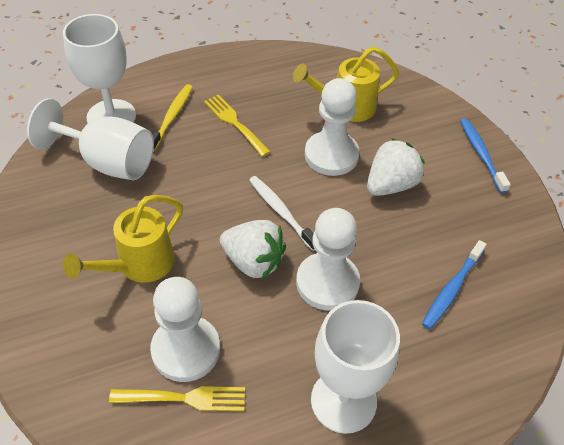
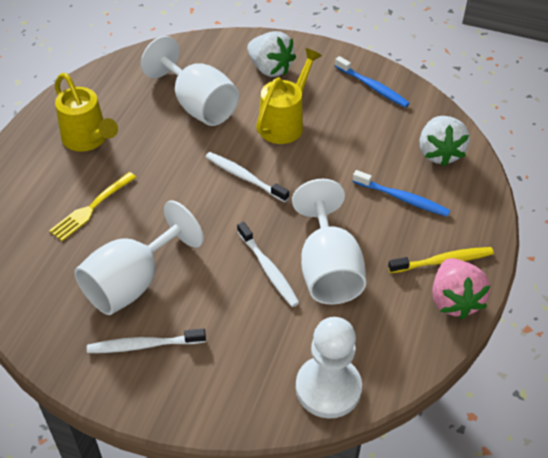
pink strawberry: none = 0 -> [432,258,491,319] = 1
white pawn: [150,277,220,382] [296,208,360,311] [305,78,360,176] = 3 -> [296,317,362,418] = 1
white toothbrush: [249,176,315,251] = 1 -> [87,329,206,353] [206,152,289,202] [237,222,299,307] = 3
yellow fork: [109,386,245,411] [204,95,271,157] = 2 -> [49,172,137,241] = 1

